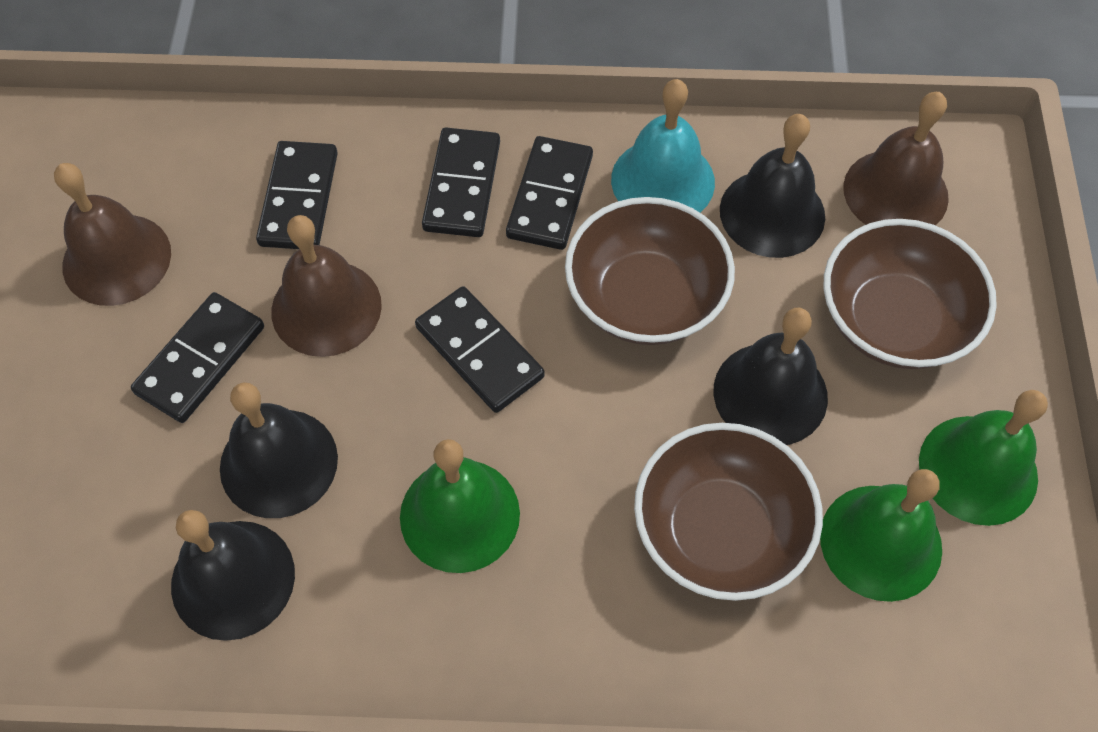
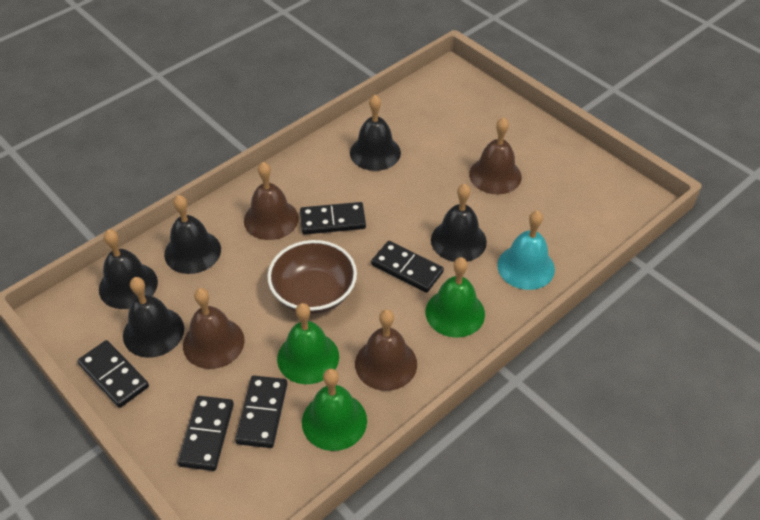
black bell: [171,510,295,641] [220,382,338,518] [713,308,828,445] [720,114,825,258] = 4 -> [99,229,158,309] [123,277,184,358] [164,195,221,274] [350,95,401,171] [431,184,487,262] = 5
brown bell: [54,163,171,306] [271,215,382,357] [843,92,949,226] = 3 -> [183,288,245,369] [244,162,299,240] [355,310,417,391] [469,118,522,194] = 4
brown bowl: [565,197,735,345] [634,423,823,601] [823,219,997,369] = 3 -> [267,240,357,314] = 1

